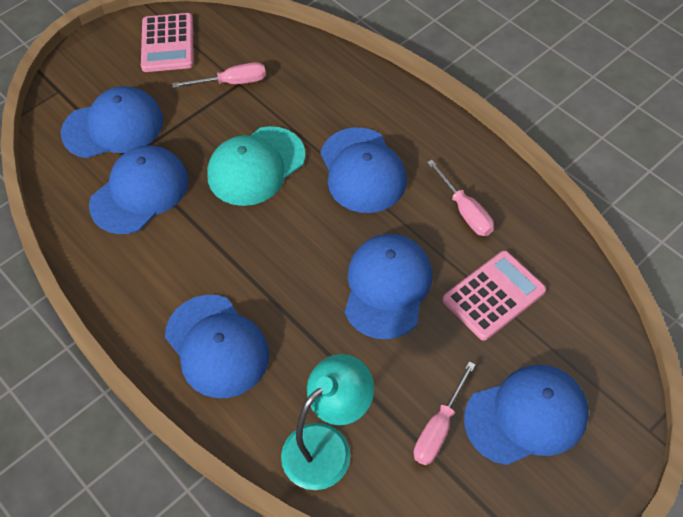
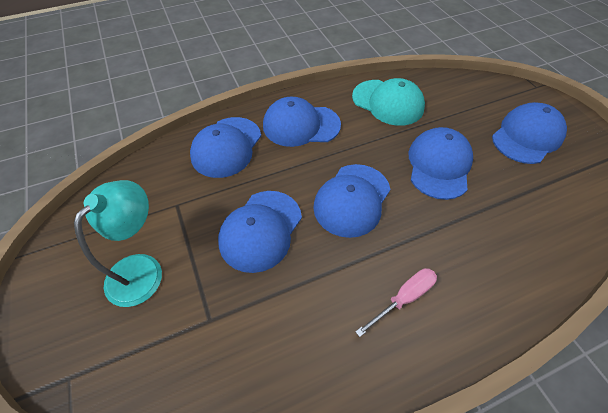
pink calculator: [141,13,194,72] [443,251,546,341] = 2 -> none = 0
pink screwdriver: [172,62,266,88] [414,361,476,465] [427,160,494,236] = 3 -> [355,268,437,337] = 1

